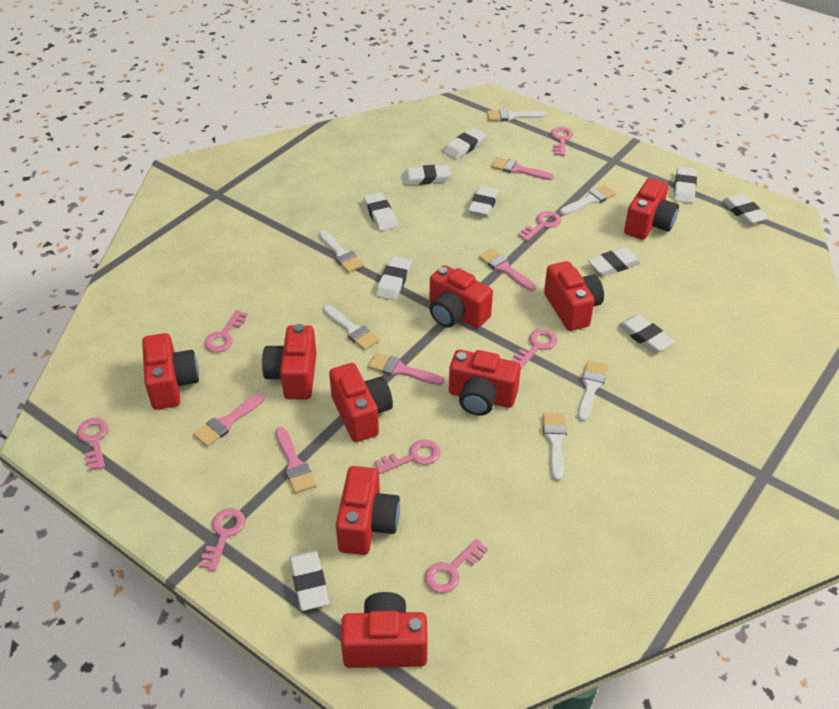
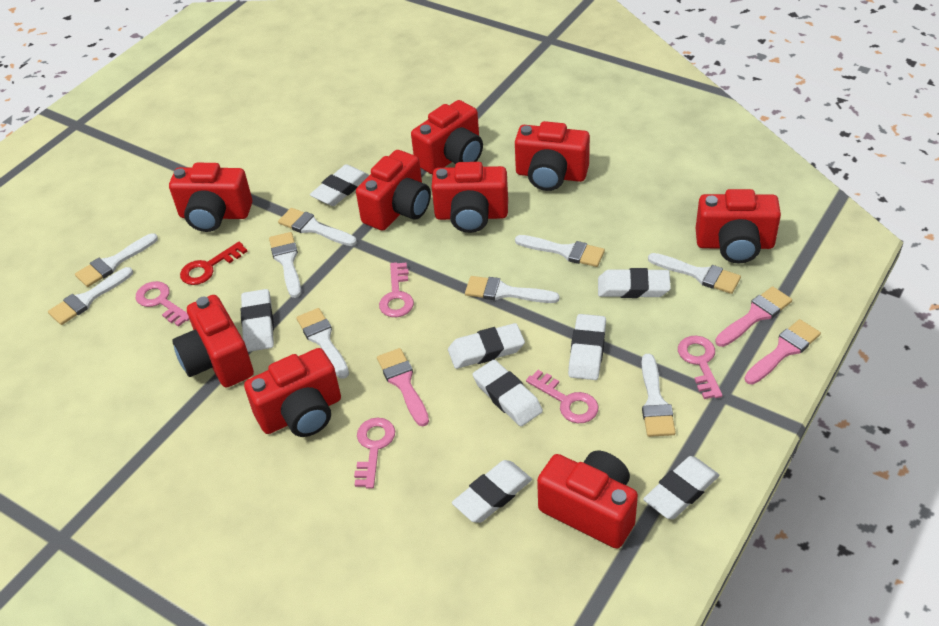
pink brush: [193,393,265,447] [276,427,317,494] [368,352,444,385] [479,248,536,291] [491,157,554,180] = 5 -> [377,348,429,426] [715,286,792,347] [744,319,821,384] = 3
pink key: [77,418,108,471] [200,508,245,571] [204,310,248,352] [374,439,440,474] [425,539,488,593] [511,329,557,369] [518,211,561,241] [551,127,573,156] = 8 -> [136,281,190,327] [354,418,395,489] [379,262,414,317] [526,370,599,423] [678,336,723,399] = 5
red key: none = 0 -> [180,242,247,285] = 1
white brush: [319,230,364,273] [323,305,380,350] [487,109,546,121] [543,413,567,481] [560,185,616,215] [578,360,608,422] = 6 -> [48,267,133,325] [75,233,158,287] [269,232,301,298] [278,208,357,246] [296,308,349,379] [465,276,560,303] [515,235,605,267] [642,354,676,437] [648,253,741,294] = 9
white eraser: [289,550,329,611] [363,192,398,231] [376,256,411,301] [402,165,451,185] [443,128,487,159] [468,186,499,216] [588,247,641,276] [618,314,675,353] [674,166,697,203] [722,194,768,225] = 10 -> [241,289,274,352] [310,164,369,206] [448,323,525,369] [452,460,532,523] [473,360,543,426] [568,314,606,380] [598,268,671,298] [643,456,719,519] = 8

